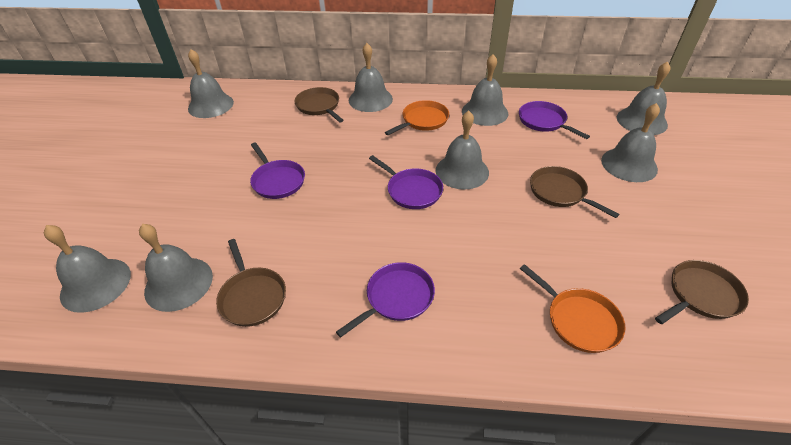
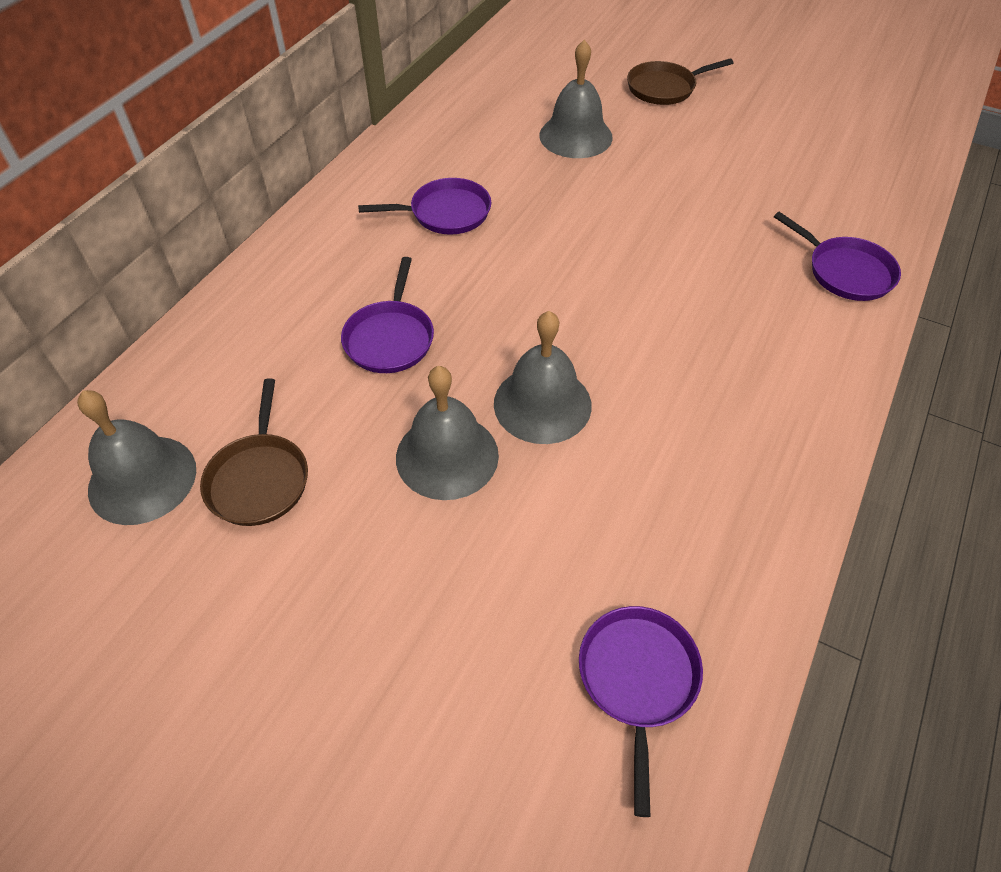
brown pan: [216,239,286,327] [295,87,344,123] [530,166,619,218] [655,260,749,324] = 4 -> [200,378,308,526] [627,58,733,105] = 2
grey bell: [44,225,131,313] [139,224,213,312] [188,49,234,118] [349,43,393,112] [435,111,489,190] [462,54,508,126] [601,103,660,182] [617,61,670,135] = 8 -> [77,390,196,525] [396,366,499,500] [494,311,592,444] [539,40,613,158] = 4
orange pan: [385,100,449,135] [520,264,626,353] = 2 -> none = 0

